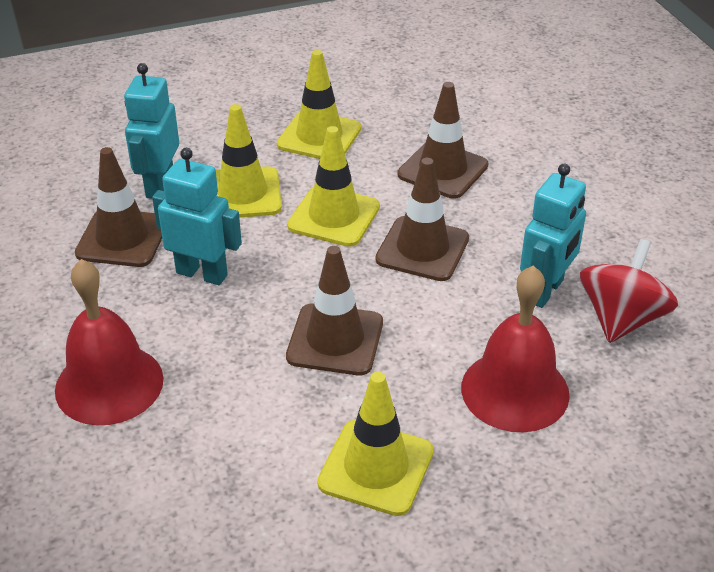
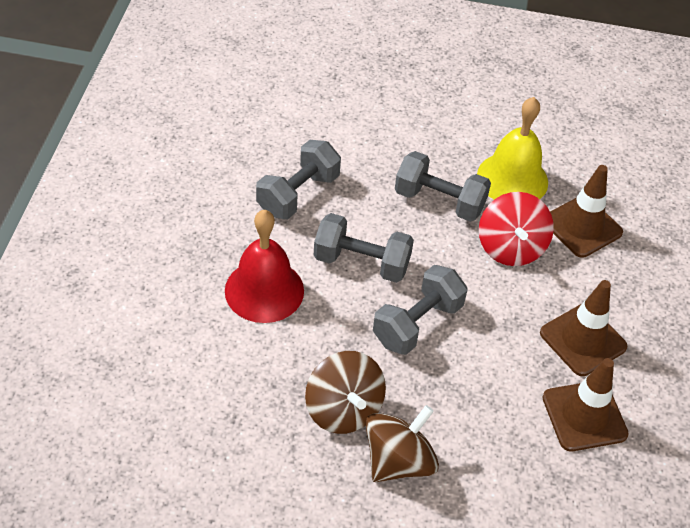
brown spinning top: none = 0 -> [305,351,386,434] [366,405,439,482] = 2
brown traffic cone: [75,147,162,267] [286,246,383,375] [375,158,469,281] [398,82,488,199] = 4 -> [540,280,628,376] [542,358,629,451] [550,165,623,258] = 3
grey dumbbell: none = 0 -> [256,140,341,220] [314,213,414,283] [373,265,467,355] [395,151,491,222] = 4
red bell: [55,259,164,425] [461,266,570,432] = 2 -> [225,210,304,323] = 1
turquoise robot: [124,63,179,199] [152,148,242,285] [520,164,586,308] = 3 -> none = 0
yellow bell: none = 0 -> [477,97,548,199] = 1
yellow traffic cone: [216,104,282,218] [277,50,361,159] [287,126,380,247] [317,372,434,516] = 4 -> none = 0

